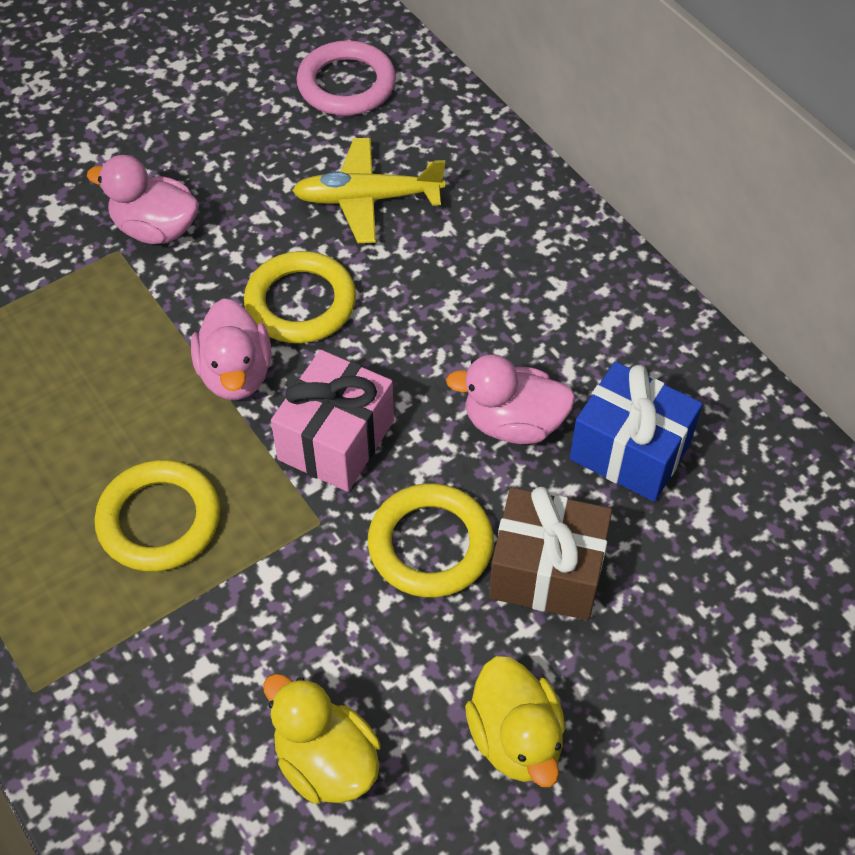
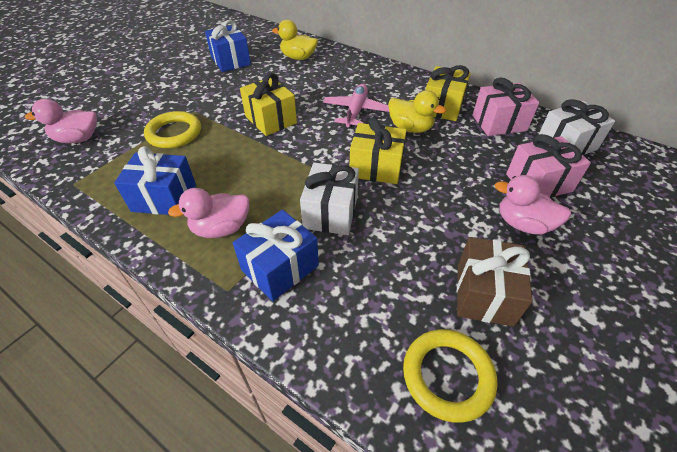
blue gift: [570,362,703,502] = 1 -> [114,146,196,215] [205,20,251,72] [233,210,319,301] = 3
pink gift: [271,350,394,492] = 1 -> [472,77,539,136] [506,134,591,198] = 2
pink plane: none = 0 -> [323,84,389,127] = 1
pink ring: [297,40,396,116] = 1 -> none = 0
white gift: none = 0 -> [300,163,359,235] [538,99,615,156] = 2
yellow gift: none = 0 -> [240,73,297,136] [350,117,407,184] [426,65,471,121] = 3
yellow plane: [292,138,445,243] = 1 -> none = 0
yellow ring: [95,460,220,572] [244,251,356,343] [368,483,494,598] = 3 -> [144,111,201,148] [403,329,497,422] = 2

